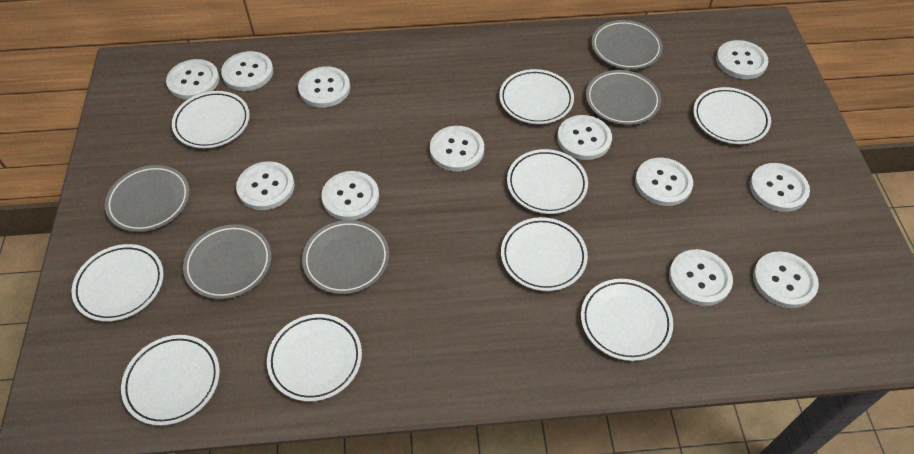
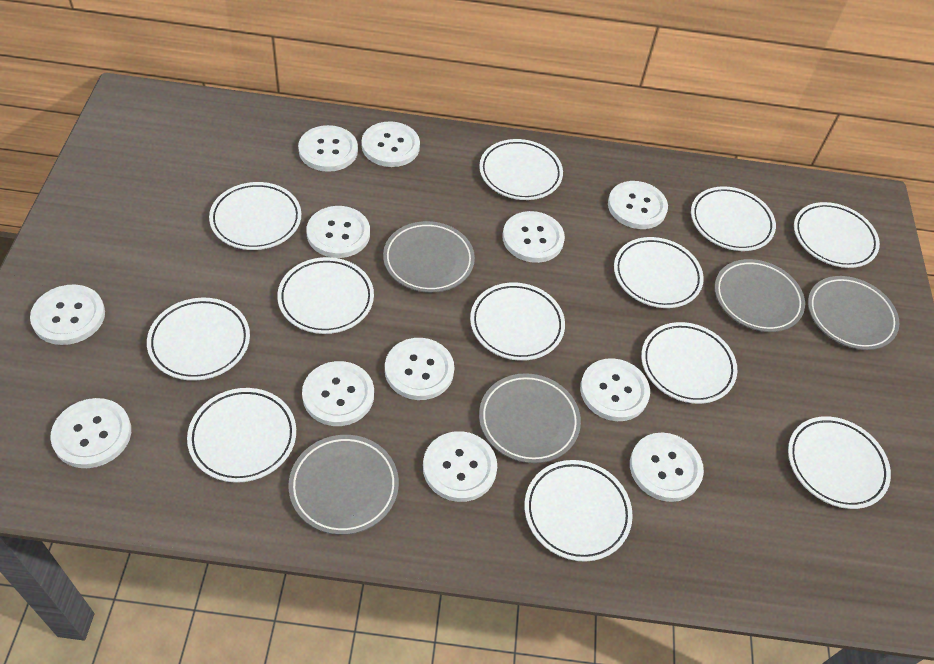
white plate: [71,244,164,322] [121,335,220,426] [172,91,250,148] [267,314,362,402] [499,69,574,124] [501,217,588,291] [507,149,588,214] [581,279,673,361] [693,87,771,144] = 9 -> [147,298,250,381] [187,388,296,483] [209,182,301,250] [277,257,374,334] [470,282,565,361] [479,139,563,200] [524,460,633,562] [614,237,704,308] [641,322,737,404] [691,186,776,251] [788,416,891,509] [794,202,880,268] = 12

